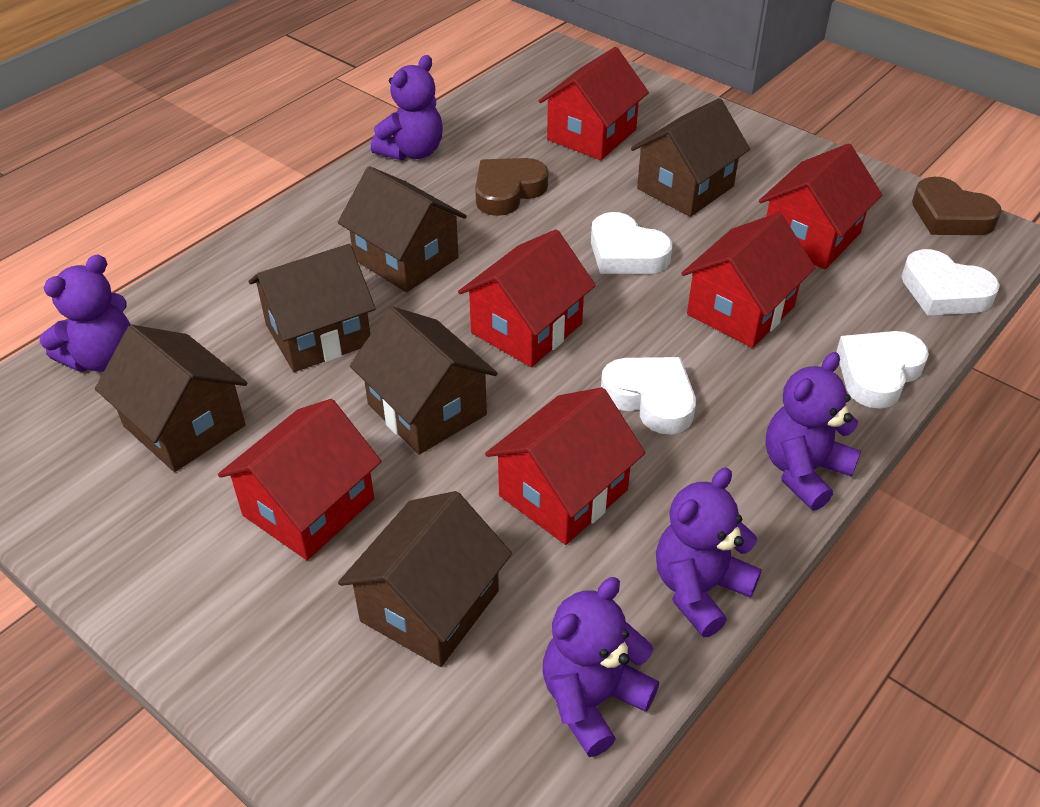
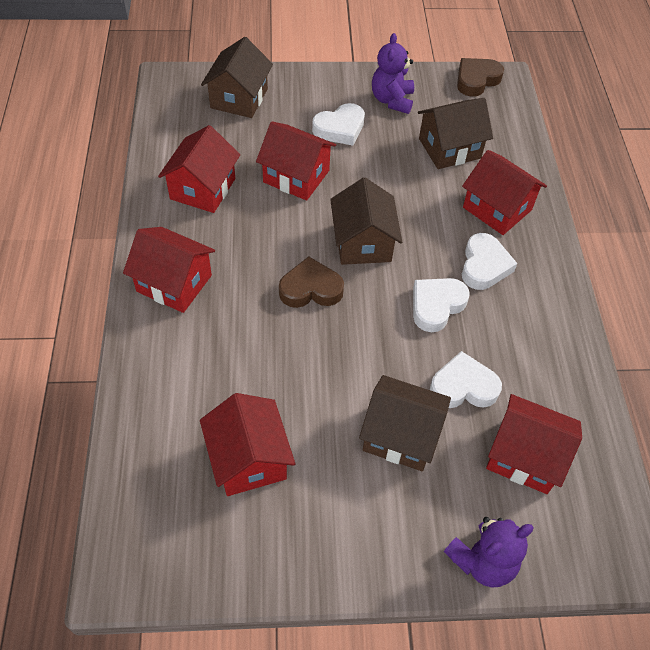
brown house: [95,325,248,472] [249,244,376,372] [338,166,467,293] [338,491,512,667] [350,306,498,454] [631,98,750,217] = 6 -> [201,37,273,118] [330,177,402,265] [359,375,451,471] [418,98,493,169] = 4
purple teddy bear: [40,254,131,372] [371,55,443,161] [543,577,659,757] [656,467,762,637] [765,352,861,510] = 5 -> [372,33,414,114] [444,517,534,587] = 2

